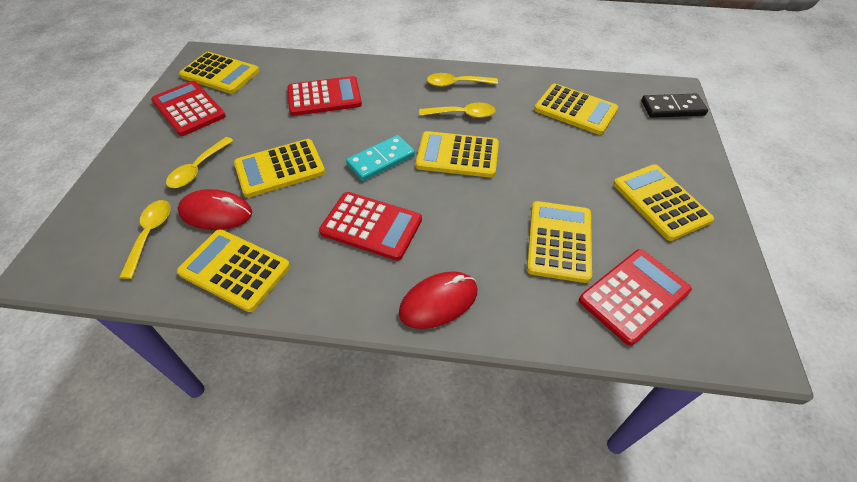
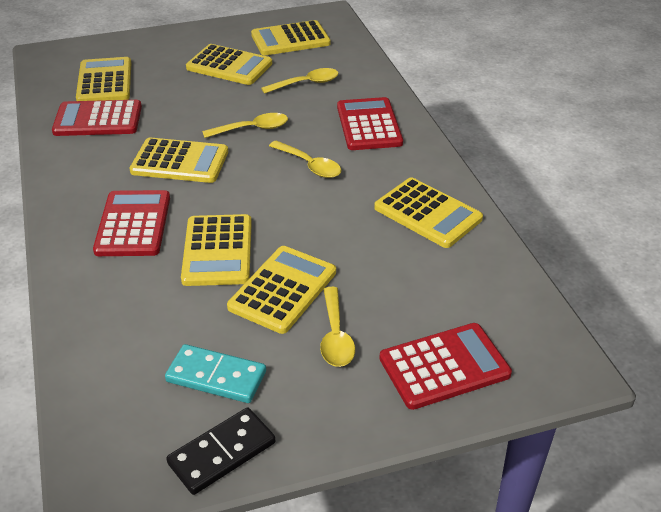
red mouse: [177,189,252,230] [399,271,477,329] = 2 -> none = 0

